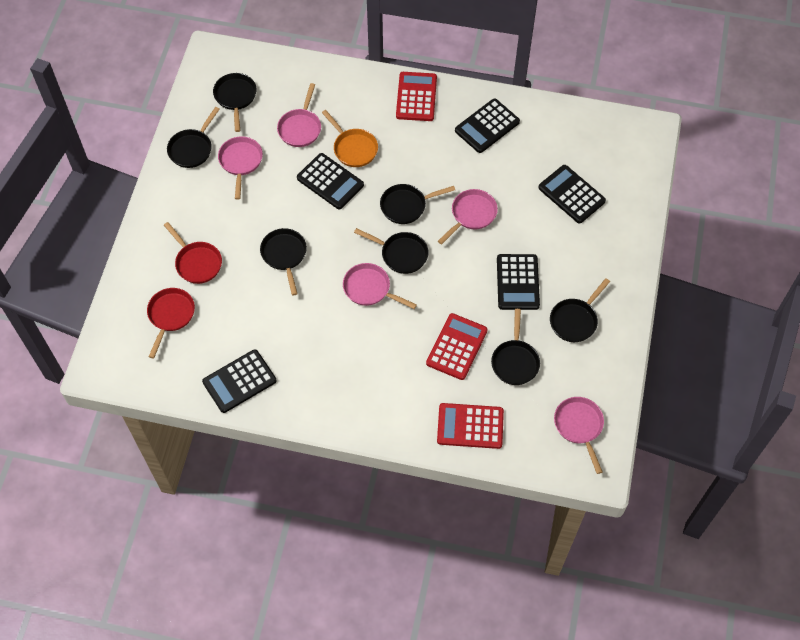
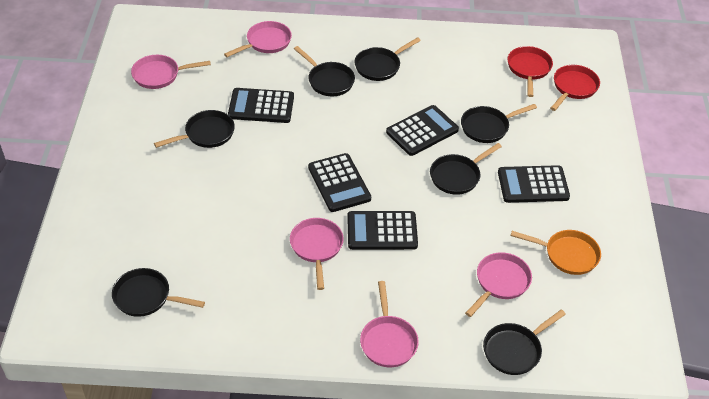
red calculator: [396,72,437,121] [426,313,488,380] [437,403,504,449] = 3 -> none = 0

